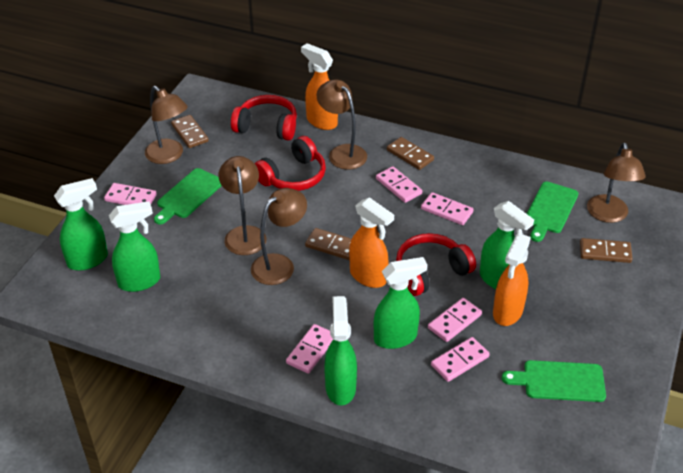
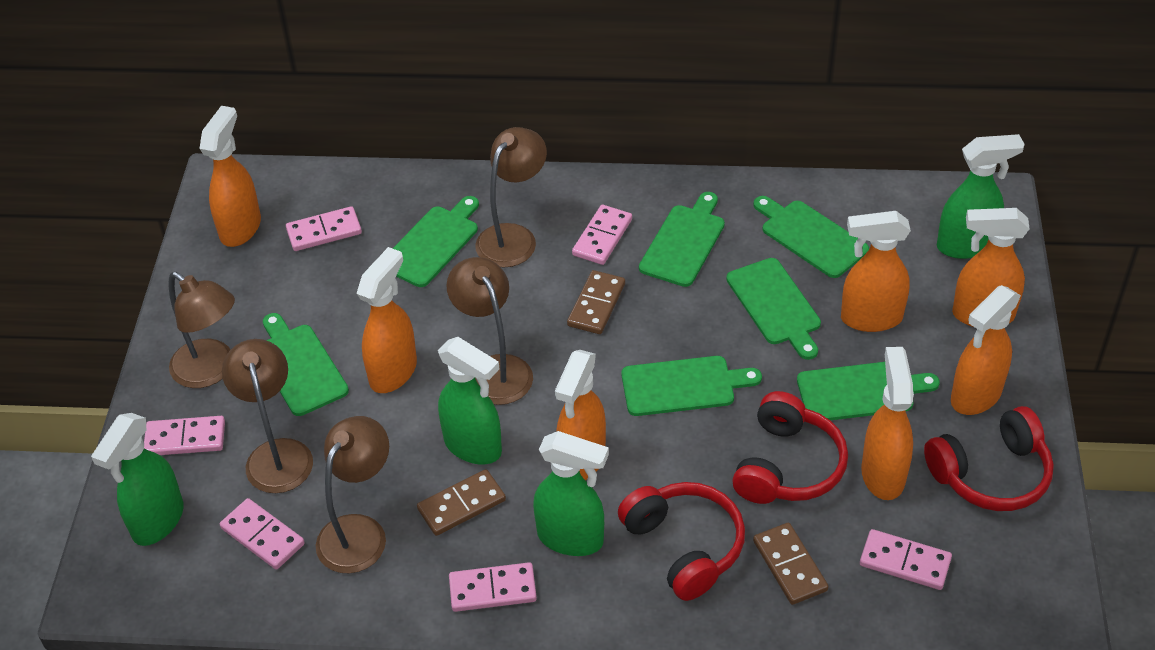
brown domino: [171,115,209,148] [305,228,351,260] [387,137,434,170] [580,238,632,263] = 4 -> [417,469,506,536] [567,270,625,334] [753,523,829,605] = 3
green cutting board: [154,168,222,225] [502,360,606,402] [527,182,578,242] = 3 -> [263,313,349,416] [392,196,479,287] [621,356,762,416] [639,192,725,287] [726,258,821,360] [753,196,869,278] [797,362,940,420] = 7
green spray bottle: [54,178,108,271] [109,201,160,292] [324,296,357,406] [374,257,427,349] [480,201,534,289] = 5 -> [91,413,184,546] [438,337,502,464] [533,431,609,556] [937,134,1025,259] = 4
orange spray bottle: [301,43,338,130] [349,197,394,288] [493,233,531,326] = 3 -> [199,106,261,247] [356,247,417,393] [555,350,606,480] [841,211,911,332] [861,347,914,500] [951,285,1021,415] [952,208,1030,327] = 7

